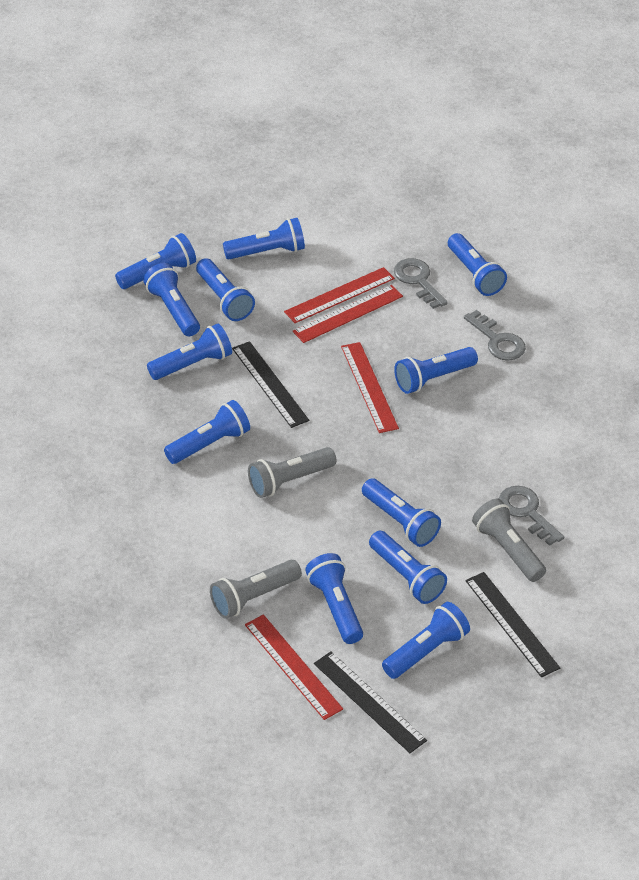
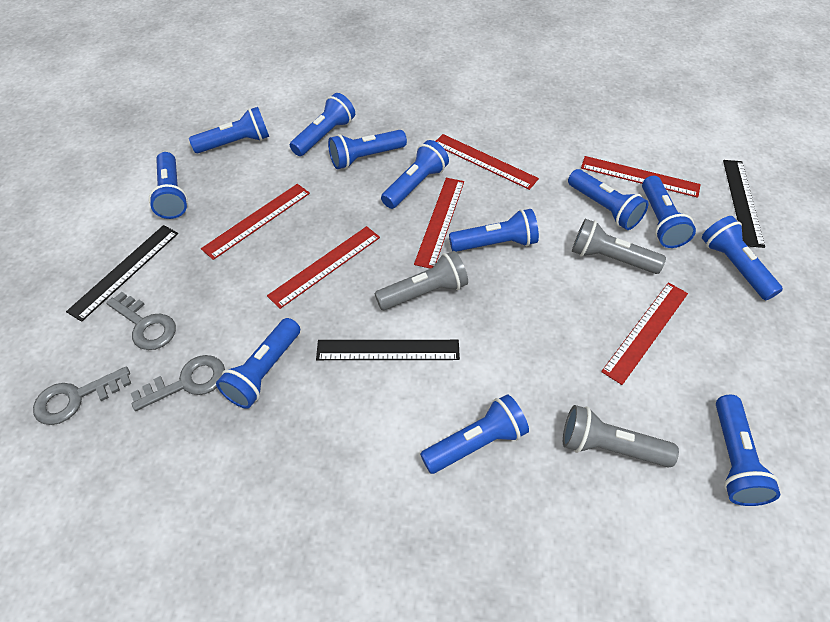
red ruler: [245,614,343,720] [284,267,395,323] [293,285,403,343] [341,342,399,433] = 4 -> [201,184,310,260] [267,226,380,309] [414,178,464,269] [435,134,539,190] [581,156,701,198] [601,282,688,385] = 6

